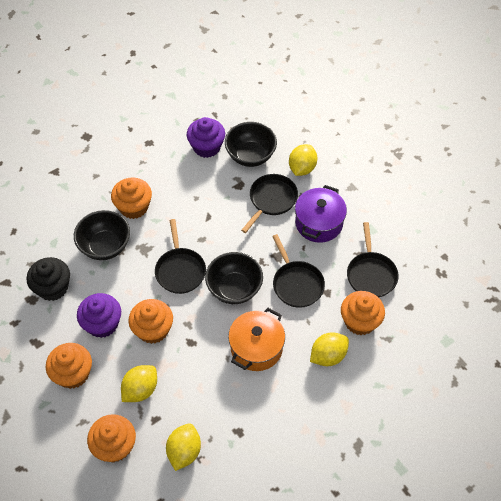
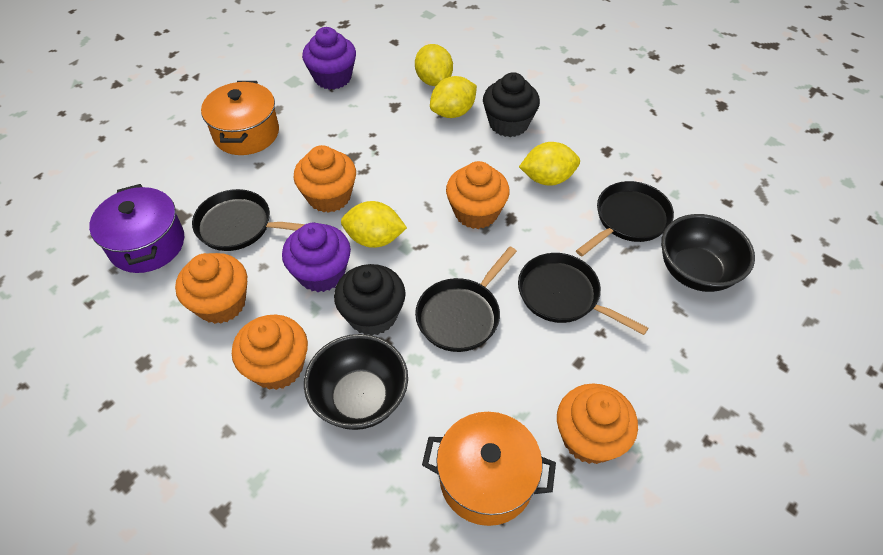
black bowl: [74,210,130,260] [205,252,263,304] [225,122,277,167] = 3 -> [304,334,408,430] [661,214,755,292] = 2
black cupcake: [27,257,70,301] = 1 -> [334,264,406,335] [483,72,540,137] = 2
orange pot: [228,308,285,371] = 1 -> [201,81,279,155] [422,412,556,526] = 2

